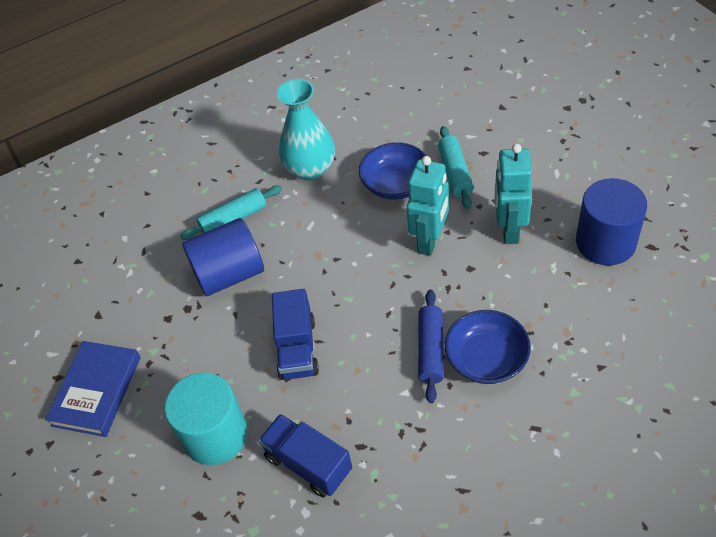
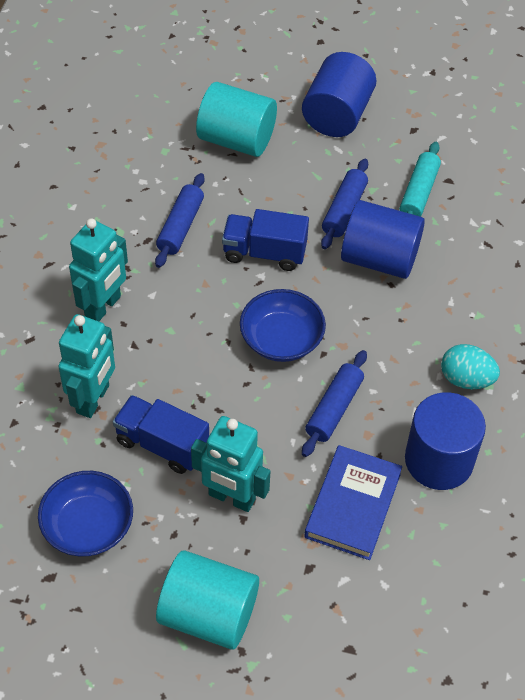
blue cylinder: [182,218,264,296] [576,178,647,265] = 2 -> [302,52,376,137] [341,200,425,279] [405,392,486,490] = 3
blue rolling pin: [418,289,444,403] = 1 -> [155,173,205,268] [302,350,367,457] [321,159,368,249] = 3
turquoise cylinder: [165,372,247,465] = 1 -> [156,551,259,650] [196,82,277,157] = 2
turquoise egg: none = 0 -> [441,344,500,389] = 1
turquoise robot: [407,156,449,256] [495,144,532,244] = 2 -> [58,314,115,418] [69,218,128,321] [191,416,271,512] = 3
turquoise rolling pin: [180,186,282,240] [438,126,474,209] = 2 -> [399,142,441,217] = 1
turquoise vase: [277,79,335,180] = 1 -> none = 0

